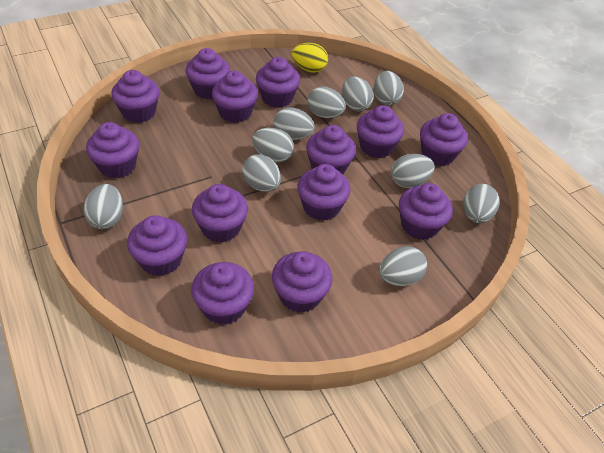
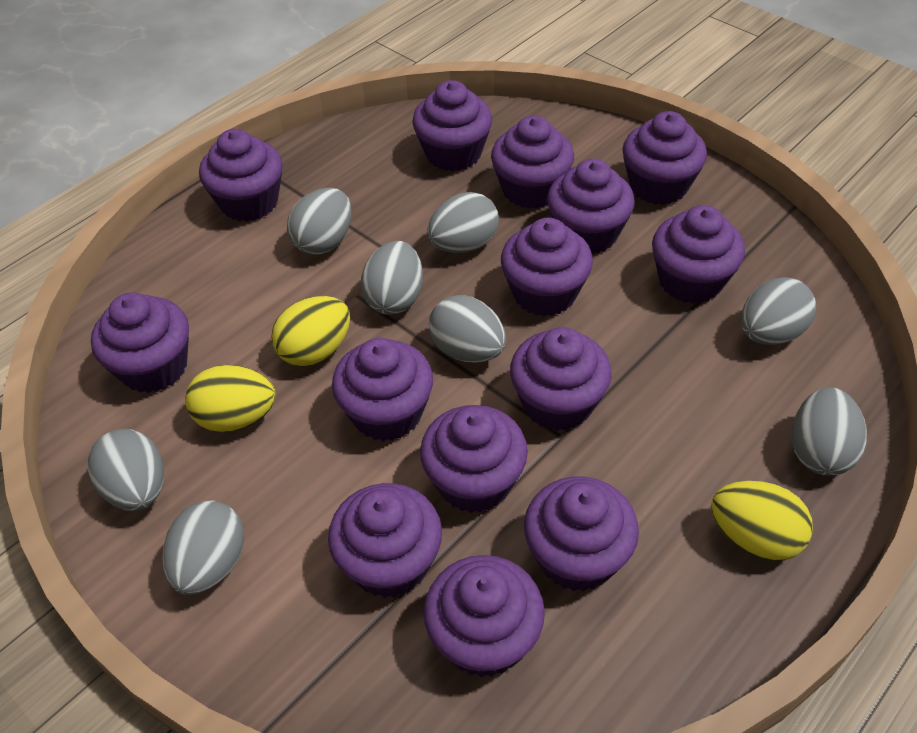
grey egg: [84,184,123,229] [242,154,281,192] [252,128,294,162] [274,107,315,140] [307,86,345,118] [342,77,374,111] [374,71,404,105] [379,246,427,286] [391,154,435,188] [463,184,500,223] = 10 -> [88,429,164,511] [162,500,244,595] [287,188,352,255] [361,241,423,315] [428,192,499,253] [429,295,506,362] [741,277,816,345] [792,387,867,476] = 8
yellow egg: [292,43,328,73] = 1 -> [185,365,276,432] [271,296,350,367] [711,481,813,561] = 3

